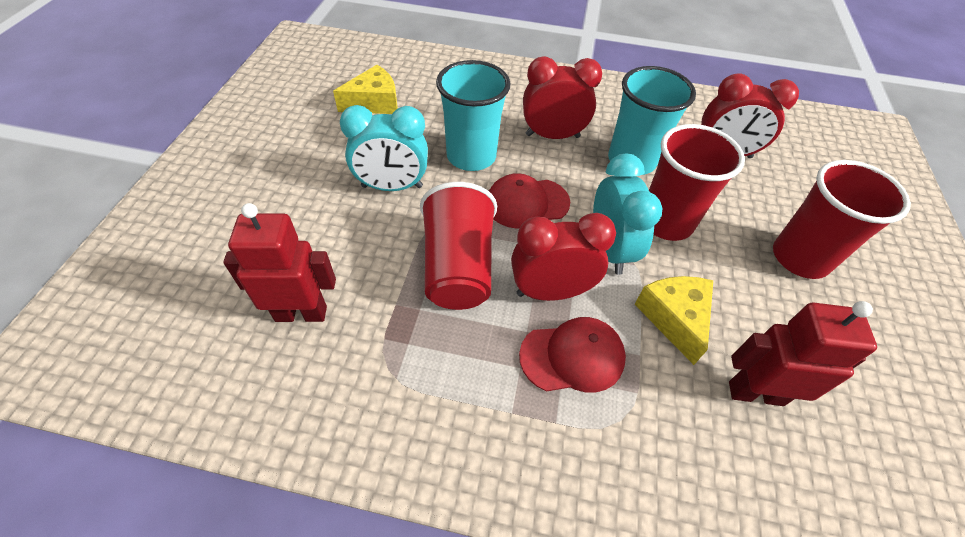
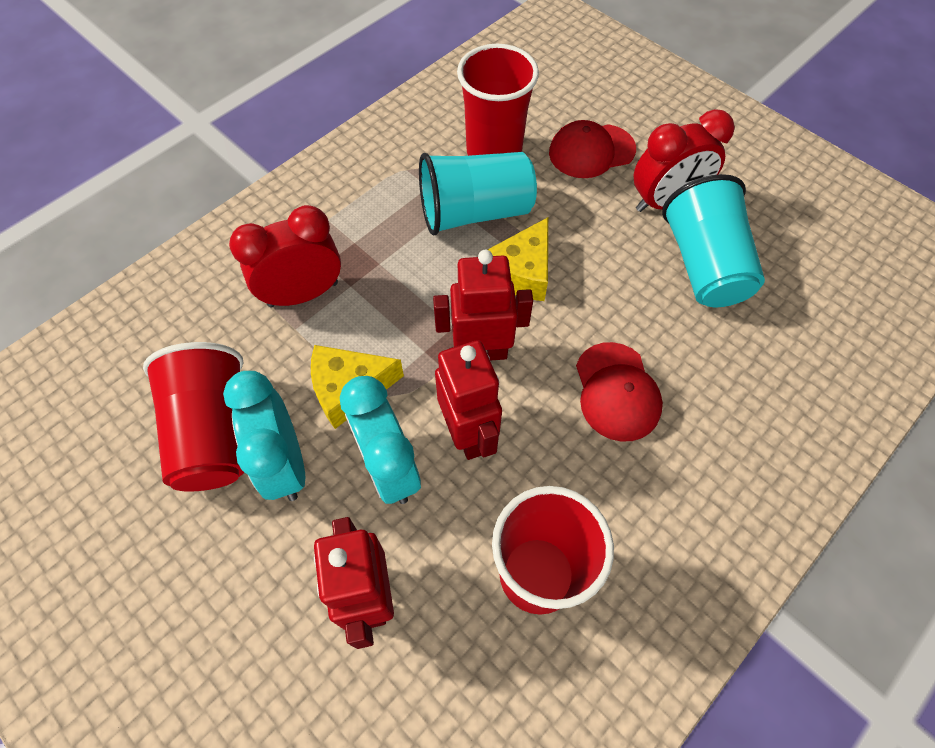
red clock: [511,213,616,301] [523,56,602,139] [701,73,799,158] = 3 -> [229,205,341,308] [634,109,735,212] = 2
red robot: [223,203,336,322] [729,301,877,406] = 2 -> [314,517,394,649] [433,250,533,361] [435,340,502,460] = 3

